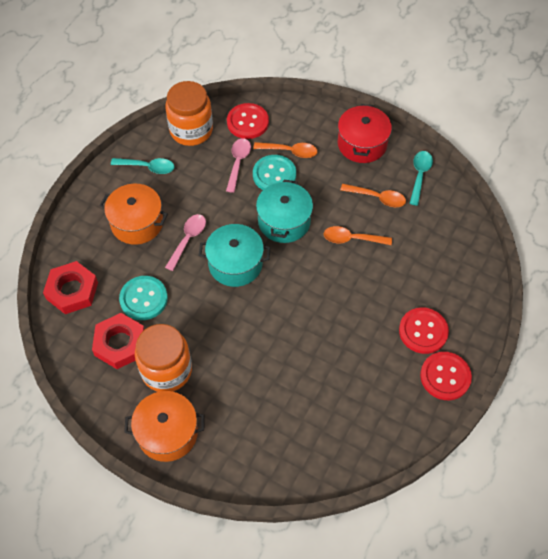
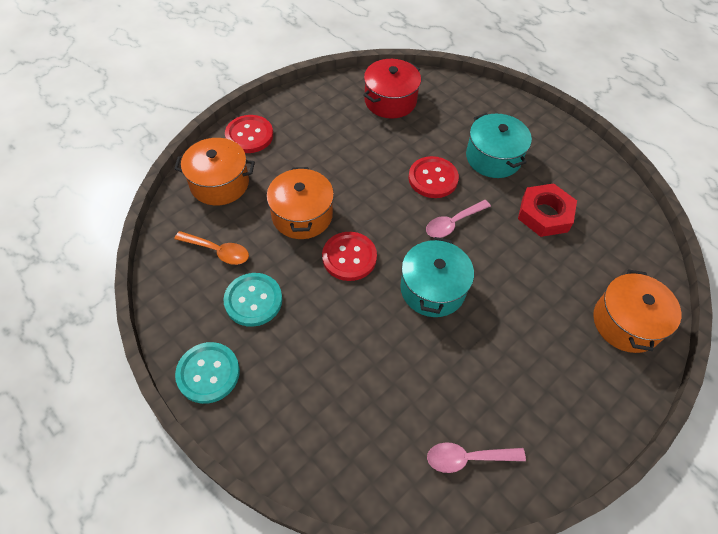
orange jar: [135,324,192,392] [165,81,213,146] = 2 -> none = 0
orange pot: [100,184,168,245] [124,391,204,462] = 2 -> [174,138,255,206] [266,167,334,239] [593,269,681,353] = 3
orange spoon: [253,142,317,158] [324,226,392,245] [340,184,406,207] = 3 -> [174,231,249,265] = 1
red nut: [43,261,98,314] [92,313,145,369] = 2 -> [518,183,577,237] = 1
turquoise spoon: [111,158,174,174] [409,151,433,206] = 2 -> none = 0

